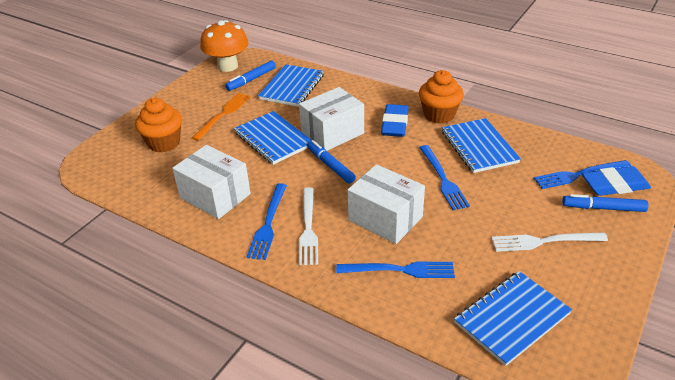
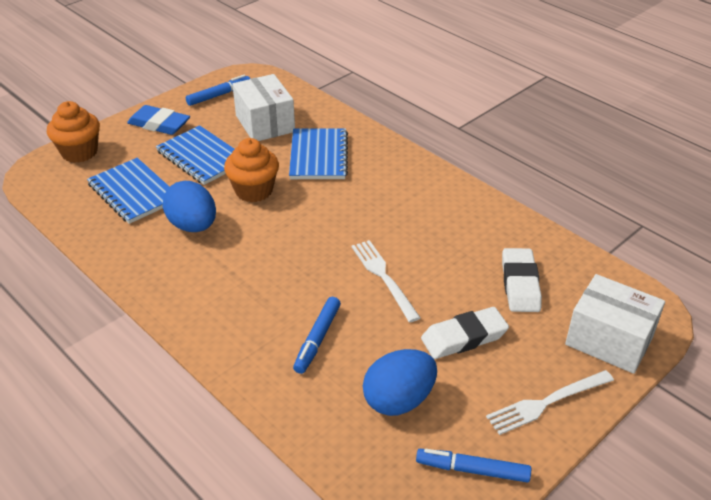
blue egg: none = 0 -> [163,181,216,232] [363,349,437,416] = 2
blue eraser: [381,104,409,137] [582,166,651,196] = 2 -> [127,105,190,135] = 1
blue fork: [247,183,287,260] [336,262,455,278] [419,145,470,210] [534,160,631,189] = 4 -> none = 0
blue notebook: [234,111,312,165] [258,64,324,107] [442,118,521,173] [454,271,572,366] = 4 -> [87,158,170,224] [156,125,234,185] [289,128,348,179] = 3
orange fork: [192,93,251,141] = 1 -> none = 0
orange mushroom: [200,20,249,72] = 1 -> none = 0
white box: [172,145,251,219] [299,87,364,151] [348,164,425,244] = 3 -> [232,74,295,141] [565,274,665,374] = 2
white eraser: none = 0 -> [421,307,509,359] [502,248,542,312] = 2

